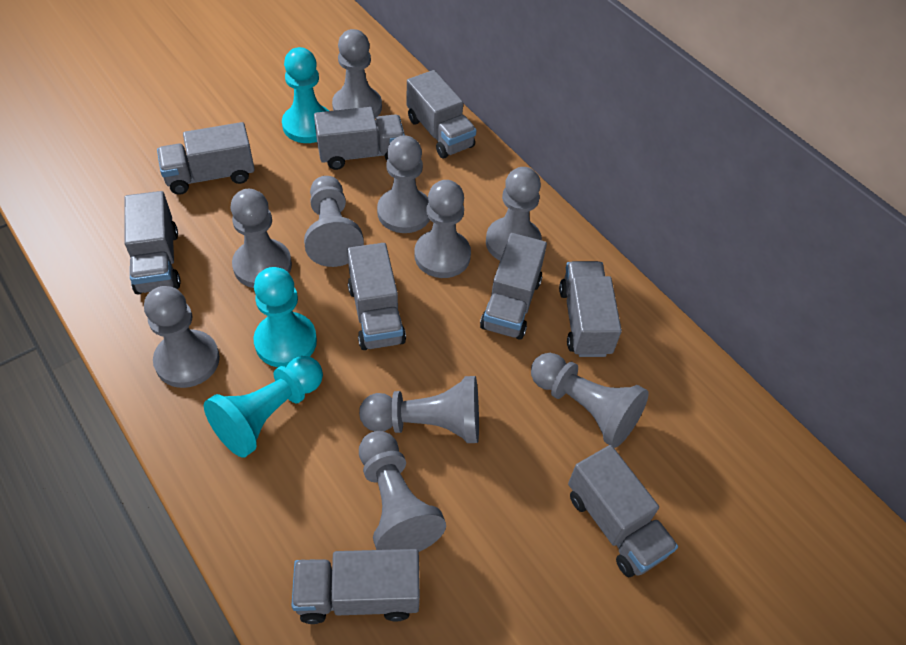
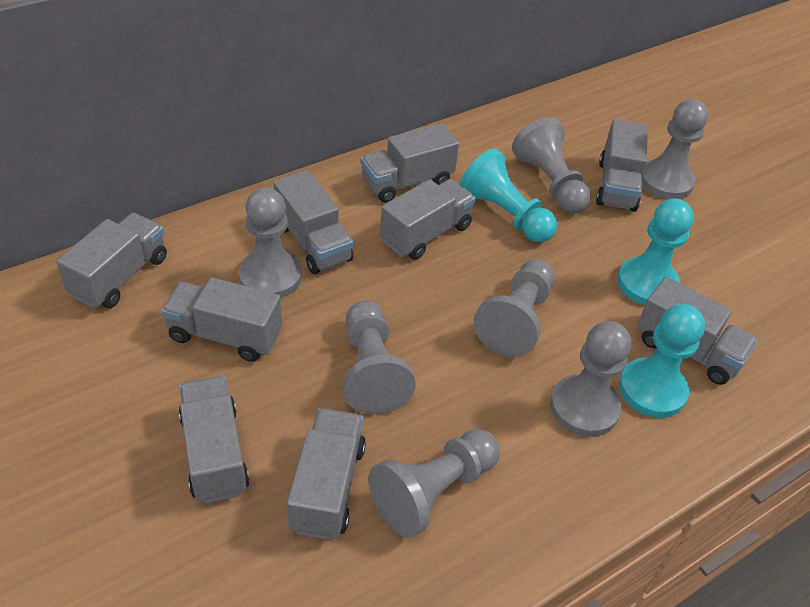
grey pawn: [144,286,220,388] [230,189,292,288] [304,176,364,267] [332,29,382,119] [359,376,479,443] [359,431,446,552] [377,135,430,233] [414,180,471,278] [486,167,542,260] [531,353,649,448] = 10 -> [239,188,302,298] [343,300,416,414] [369,429,500,538] [474,259,555,357] [512,117,591,213] [550,321,631,437] [642,99,708,199] = 7

